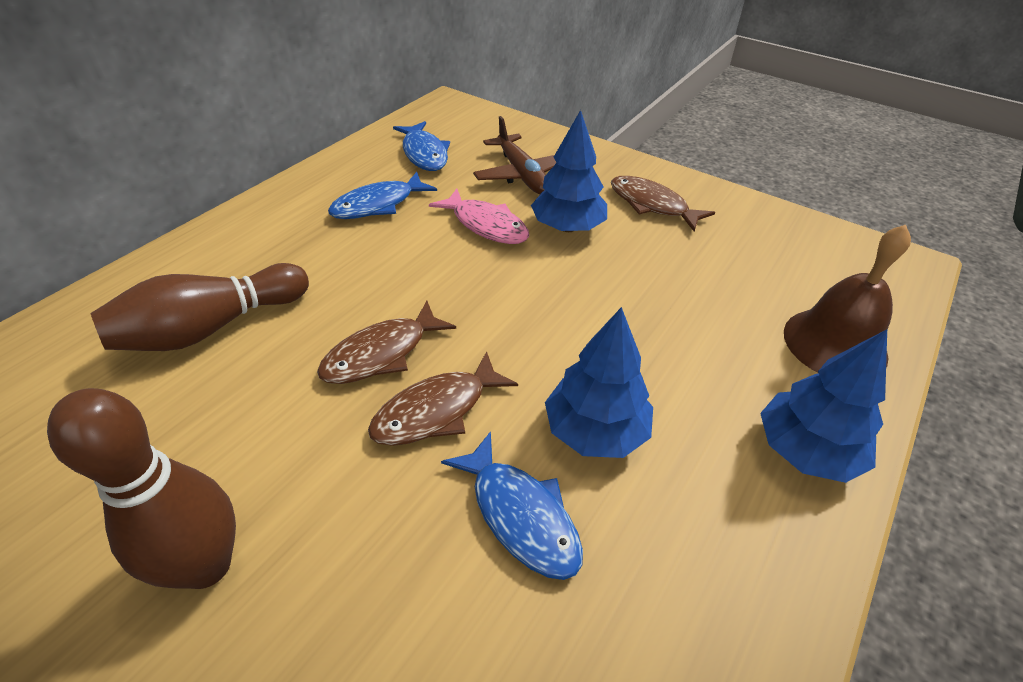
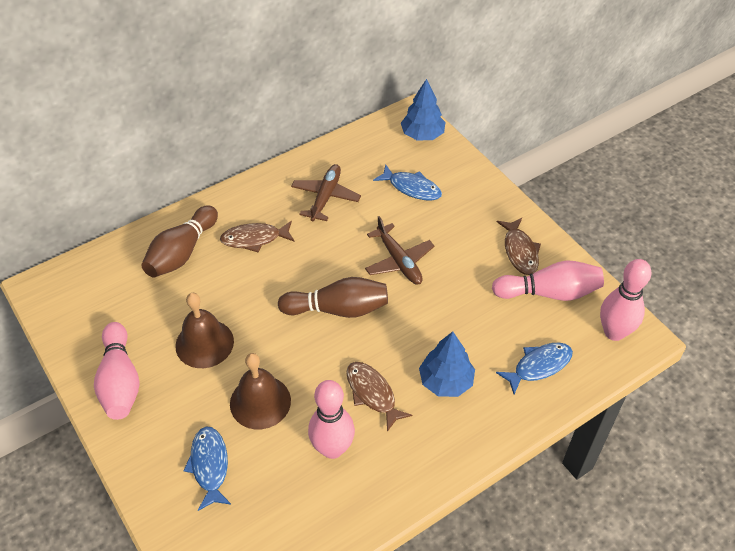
blue tree: [531,110,607,232] [545,307,653,458] [760,329,887,483] = 3 -> [401,79,446,140] [419,332,475,397] = 2
brown bell: [784,225,911,372] = 1 -> [175,293,234,368] [230,353,291,429] = 2
brown plane: [473,116,557,194] = 1 -> [291,164,361,222] [365,216,435,284] = 2
pink bowling pin: none = 0 -> [94,322,139,420] [308,380,355,459] [492,260,604,301] [600,259,651,341] = 4
pink fish: [429,189,529,244] = 1 -> none = 0

